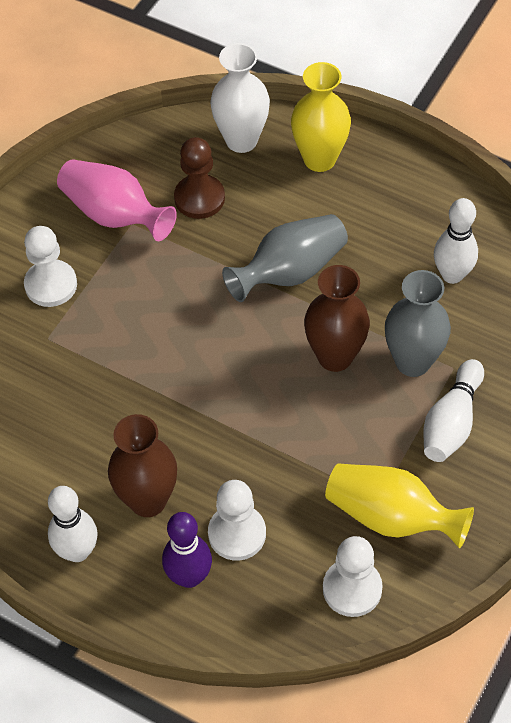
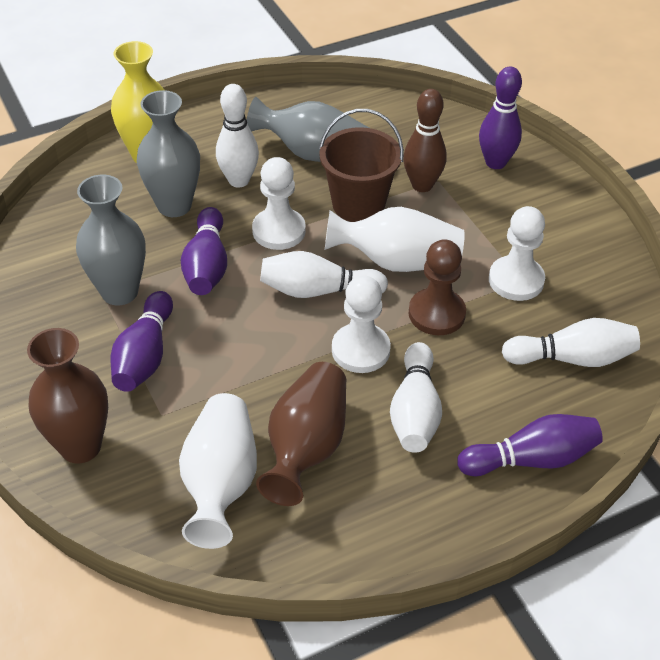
brown bowling pin: none = 0 -> [403,89,447,192] = 1
brown bucket: none = 0 -> [319,109,404,222] = 1
grey vase: [222,214,348,302] [385,270,451,377] = 2 -> [76,175,146,305] [136,90,200,217] [247,97,369,162] = 3
pink vase: [57,159,177,241] = 1 -> none = 0
purple bowling pin: [162,512,212,588] = 1 -> [111,291,173,392] [181,207,227,295] [457,414,603,476] [479,67,522,169] = 4
white bowling pin: [48,486,98,562] [423,359,484,462] [434,198,478,284] = 3 -> [216,84,259,188] [260,251,388,298] [390,342,442,453] [502,318,640,367] = 4
white vase: [210,43,270,153] = 1 -> [179,393,257,549] [325,207,465,272] = 2
yellow vase: [291,62,351,172] [325,464,474,548] = 2 -> [111,41,165,163] = 1

